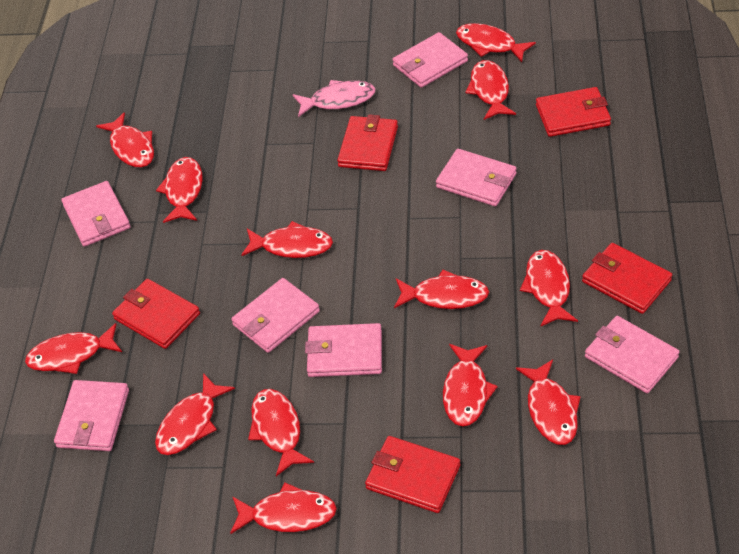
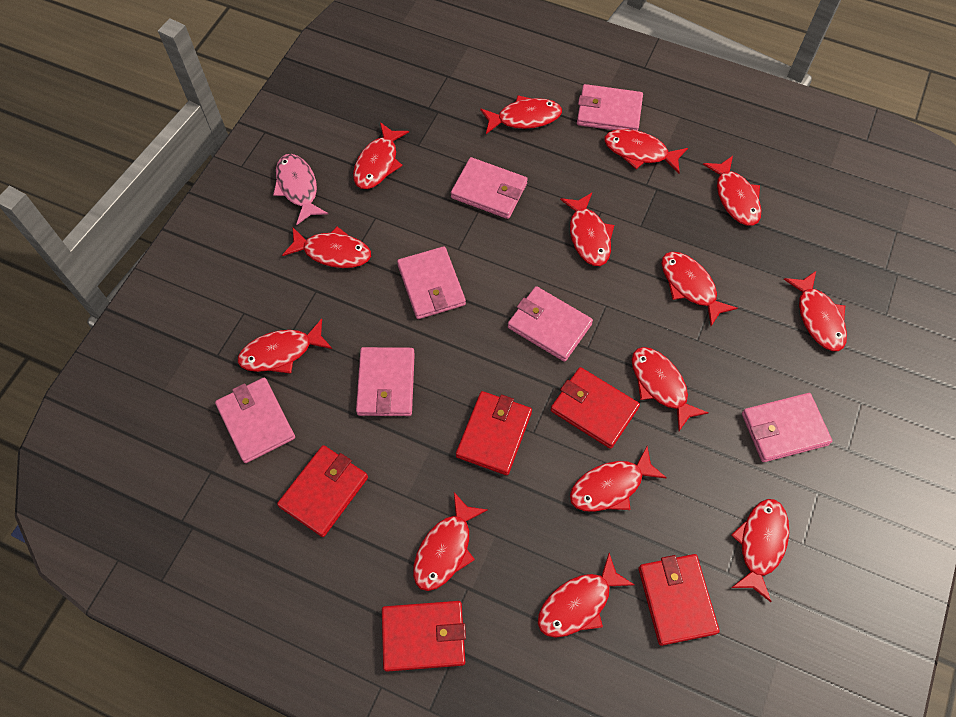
red fish: [25,323,122,374] [96,112,154,168] [155,373,235,455] [156,157,203,223] [230,483,337,534] [241,221,333,258] [248,389,314,476] [394,270,489,309] [443,344,498,426] [456,23,536,62] [465,60,516,120] [516,359,581,445] [520,250,578,327] = 13 -> [238,319,332,374] [282,227,371,268] [353,122,409,189] [413,492,488,591] [480,95,562,134] [538,553,635,638] [560,193,614,266] [570,446,667,512] [604,129,688,173] [632,347,709,431] [661,252,738,326] [703,156,762,226] [731,499,789,602] [784,271,847,351] = 14

